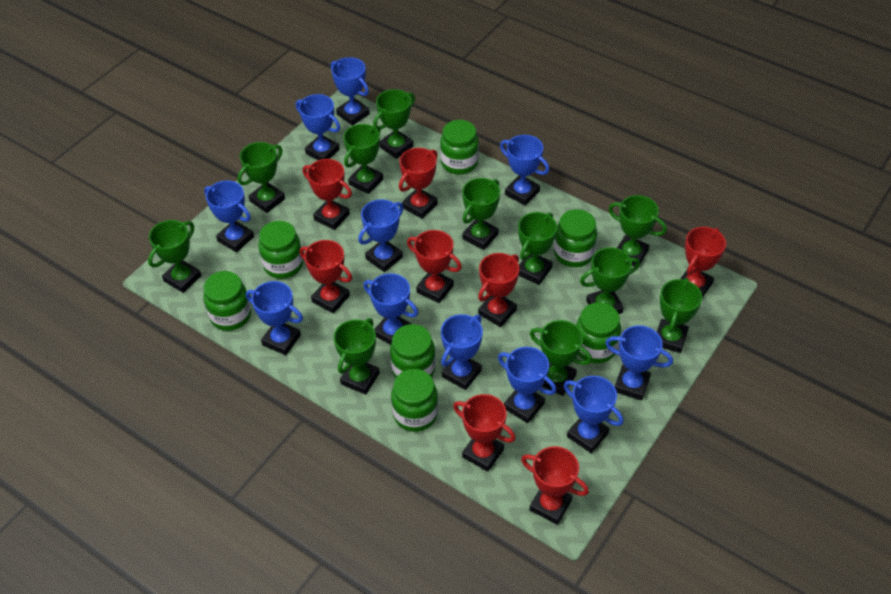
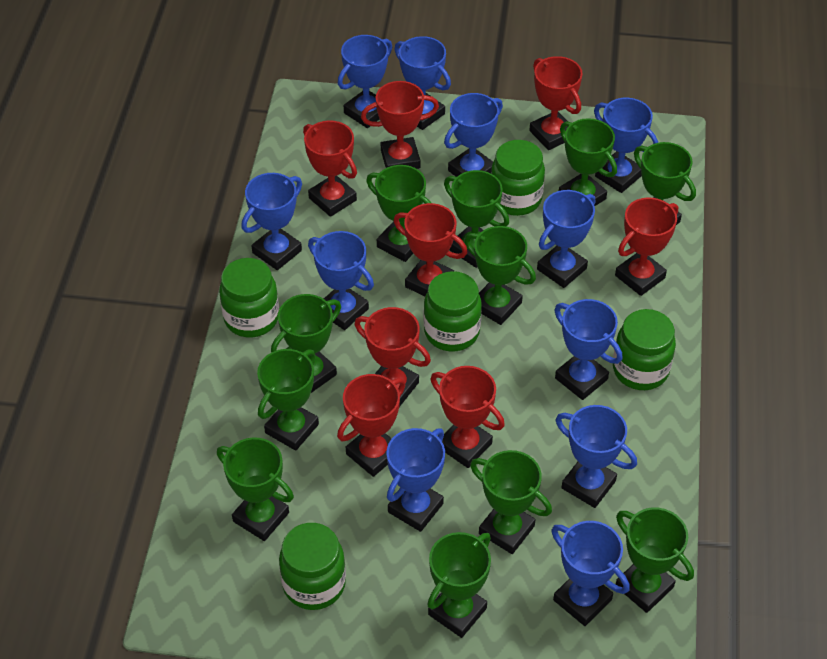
green jar: [203,271,251,331] [258,221,303,279] [390,324,436,378] [391,369,438,432] [440,120,479,175] [554,209,597,267] [576,302,621,364] = 7 -> [219,258,279,337] [279,523,346,610] [424,271,482,351] [491,140,545,216] [613,309,676,390] = 5

